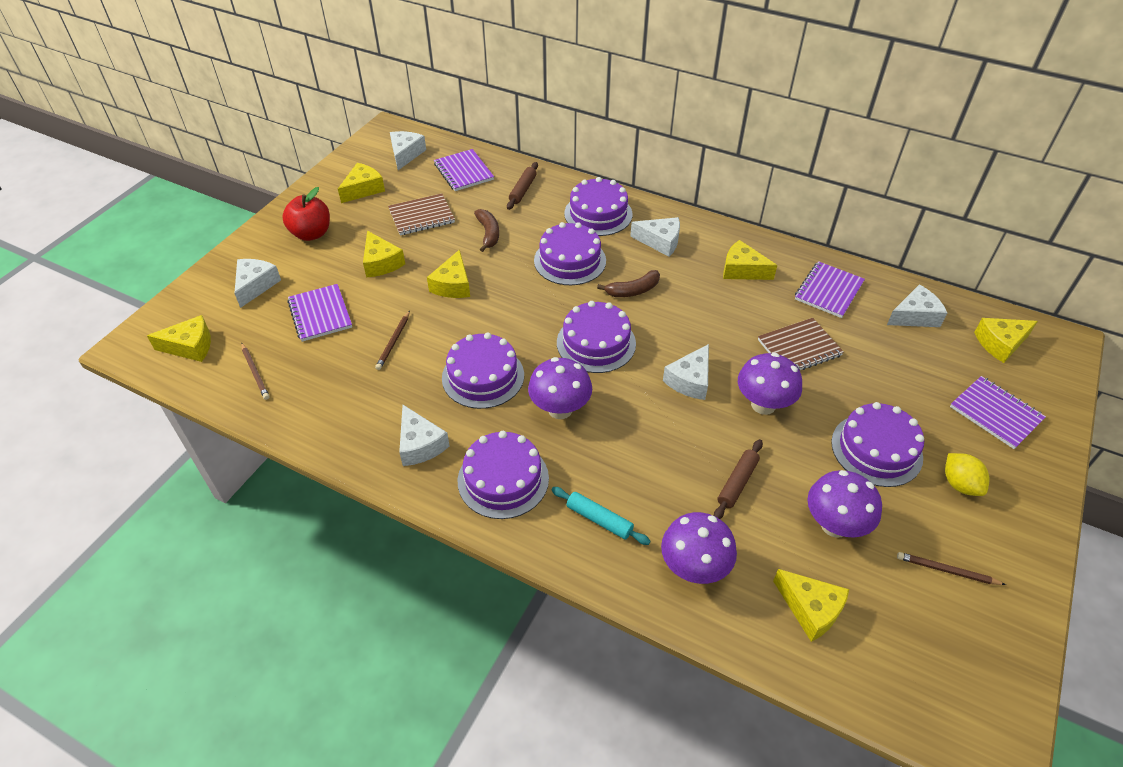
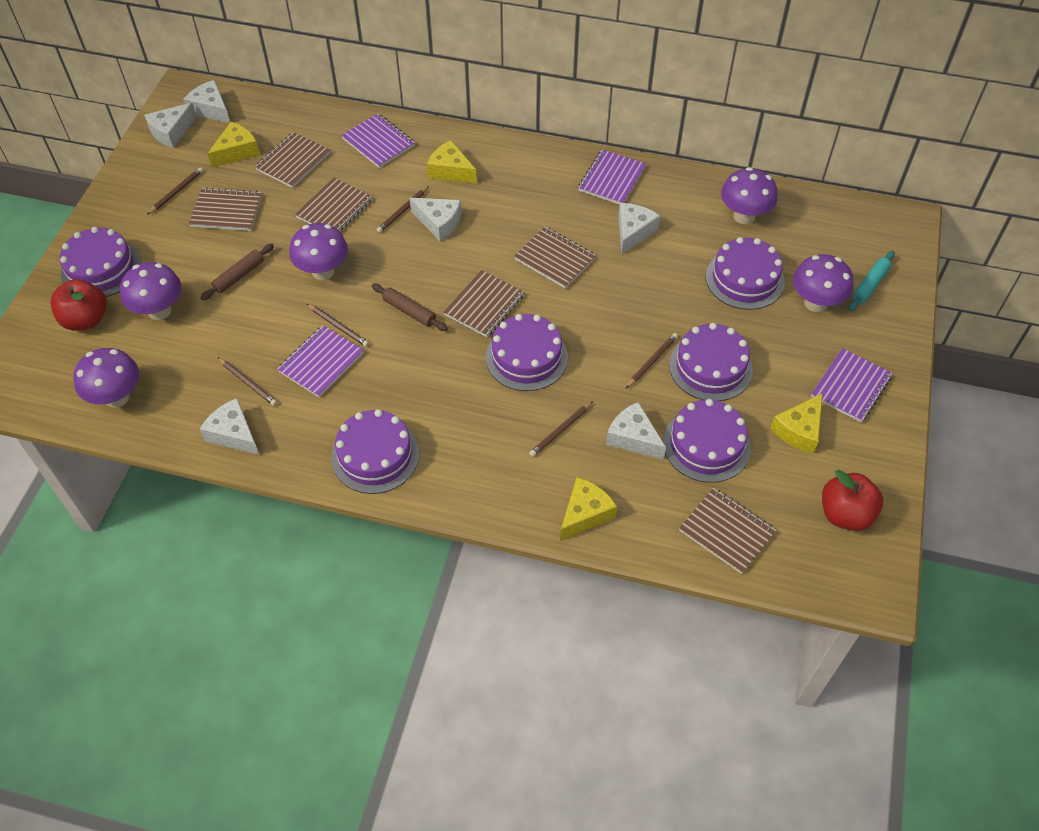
brown banana: [474,209,499,252] [597,270,660,297] = 2 -> none = 0
brown notebook: [388,194,455,235] [758,318,844,370] = 2 -> [189,187,262,231] [255,132,330,188] [295,177,372,232] [444,270,524,337] [514,227,596,289] [679,488,776,574] = 6
brown pencil: [241,343,269,400] [375,311,410,370] [897,552,1006,585] = 3 -> [147,167,203,215] [218,357,277,406] [307,304,369,347] [377,186,429,233] [529,401,593,457] [626,333,678,388] = 6
purple mushroom: [528,357,592,419] [661,512,737,584] [738,353,802,415] [807,470,882,538] = 4 -> [73,348,139,408] [120,262,182,320] [289,223,348,280] [721,167,778,224] [793,254,853,312] = 5
red apple: [282,187,330,241] = 1 -> [51,279,107,331] [822,470,883,531] = 2
yellow cheese: [147,315,211,362] [338,163,385,203] [363,231,405,277] [427,250,470,298] [723,240,777,280] [773,569,849,642] [974,318,1038,363] = 7 -> [207,122,260,167] [427,140,477,184] [560,477,617,541] [770,393,823,454] = 4
yellow lemon: [945,453,990,496] = 1 -> none = 0

